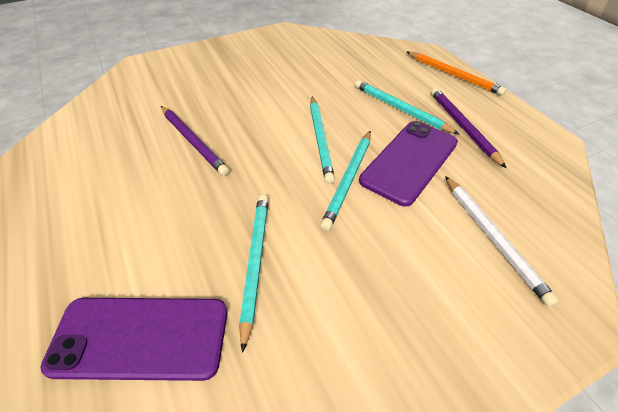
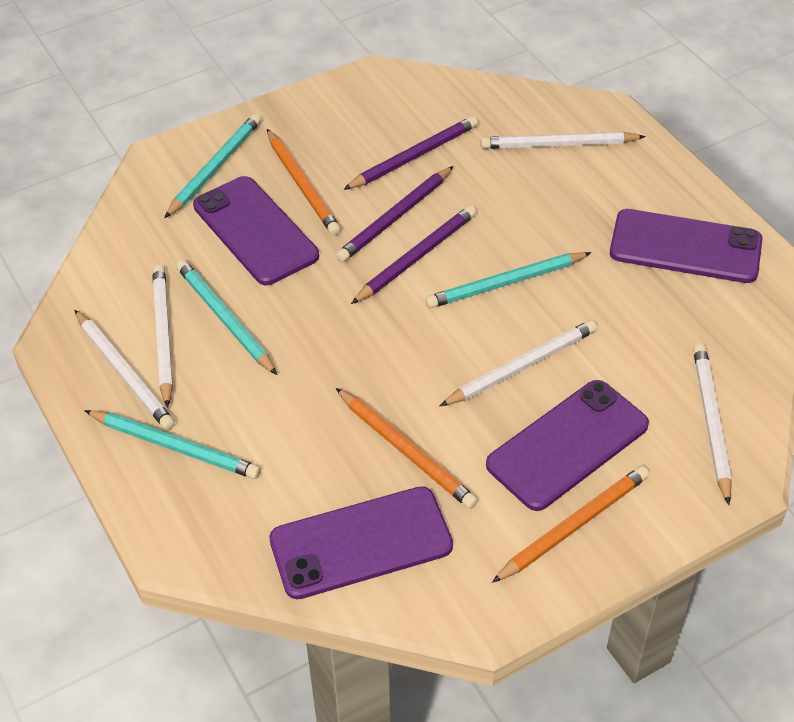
orange pencil: [407,52,507,96] = 1 -> [267,129,341,235] [336,388,478,509] [492,466,649,583] = 3
purple pencil: [161,106,229,176] [431,88,506,168] = 2 -> [336,166,454,262] [343,116,478,190] [351,205,476,304] = 3
purple phone: [40,298,228,381] [359,121,458,207] = 2 -> [193,176,319,285] [269,486,453,599] [486,380,649,511] [610,209,762,283] = 4
white pencil: [445,176,559,307] = 1 -> [75,310,175,430] [152,265,173,408] [440,320,597,406] [481,132,646,149] [693,343,732,505] = 5

